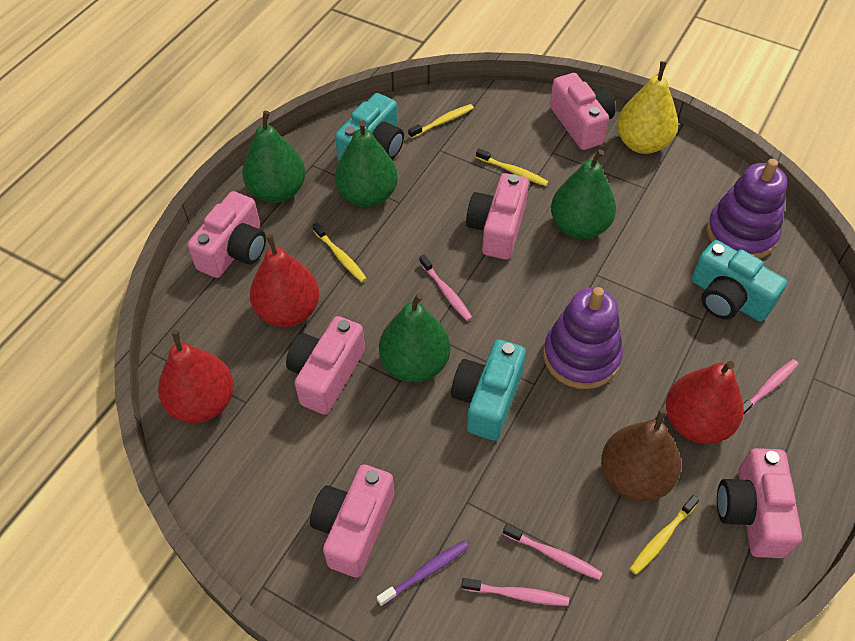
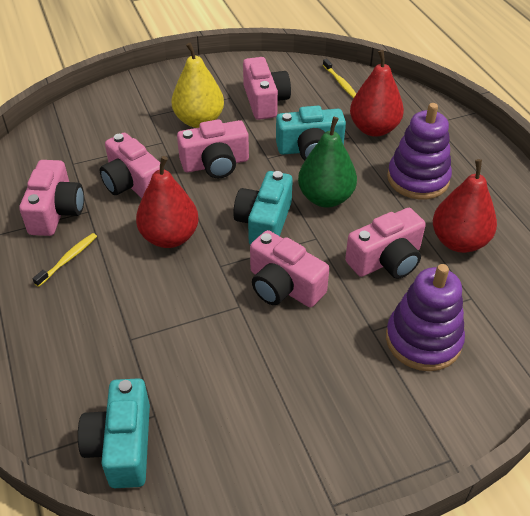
brown pear: [601,408,681,501] = 1 -> none = 0
green pear: [242,111,306,203] [335,120,398,207] [379,293,450,382] [551,149,616,239] = 4 -> [298,117,357,207] = 1
pink toothbrush: [419,255,472,321] [461,578,569,606] [503,524,603,580] [743,359,799,416] = 4 -> none = 0
purple toothbrush: [377,541,469,607] = 1 -> none = 0
yellow toothbrush: [312,223,367,282] [408,104,474,139] [476,148,549,186] [629,495,699,575] = 4 -> [33,233,97,287] [323,59,356,98] = 2

